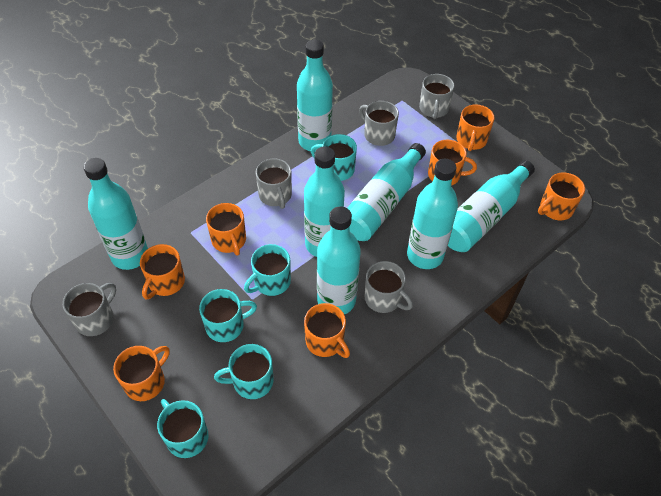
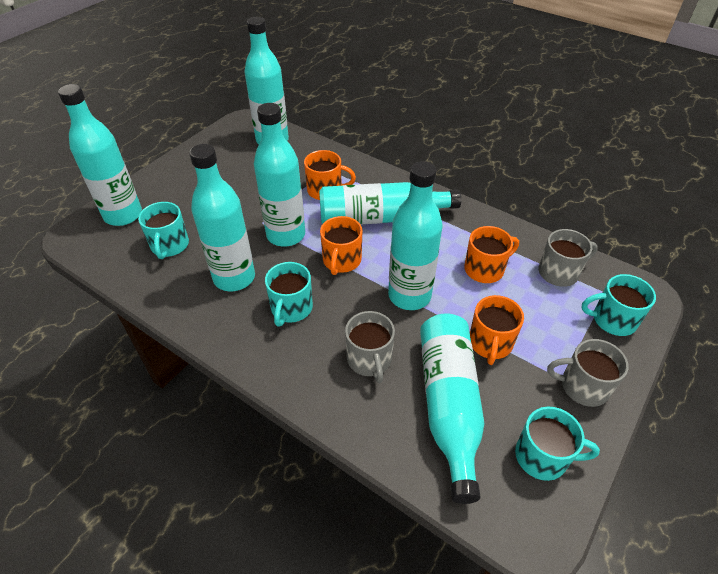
grey mug: [63,283,116,336] [256,159,292,209] [359,101,399,146] [364,261,413,313] [419,74,455,119] = 5 -> [345,311,395,383] [538,229,598,287] [547,339,629,407] = 3
orange mug: [113,346,170,401] [140,244,185,299] [206,203,246,256] [304,303,350,358] [428,140,477,185] [456,104,494,151] [538,172,585,220] = 7 -> [304,150,356,200] [320,216,362,275] [464,226,519,283] [470,295,524,365] = 4
turquoise mug: [157,399,208,458] [199,289,257,342] [214,344,273,399] [244,244,291,296] [311,134,357,181] = 5 -> [138,202,189,259] [265,262,313,327] [515,407,600,481] [581,274,656,336] = 4

